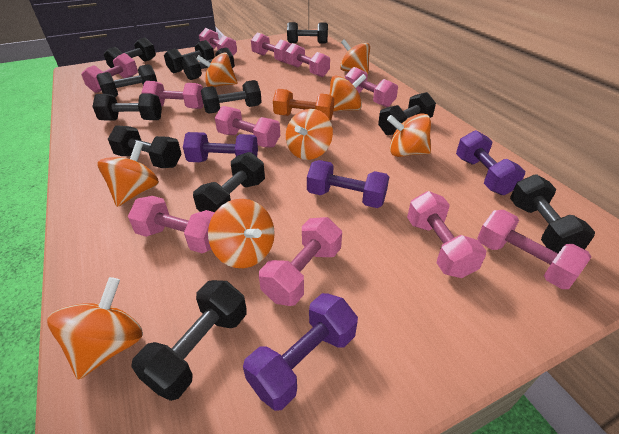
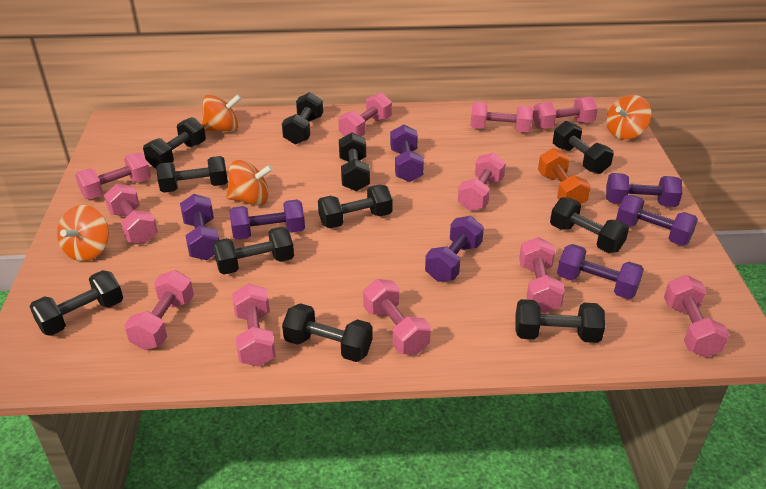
black dumbbell: [92,94,162,121] [96,64,157,97] [104,37,156,68] [108,125,181,168] [131,280,246,401] [164,40,215,73] [182,47,235,80] [193,152,265,212] [201,80,262,114] [287,22,328,44] [378,92,436,135] [510,175,595,253] = 12 -> [29,270,123,336] [143,117,206,169] [156,156,228,193] [213,227,294,275] [282,92,323,145] [282,303,373,362] [318,184,393,229] [339,133,370,191] [515,299,605,343] [550,197,629,253] [553,121,614,174] = 11
orange spinning top: [47,277,143,380] [97,141,159,207] [196,52,238,87] [208,199,275,268] [286,109,333,160] [330,74,366,112] [340,39,370,74] [387,113,431,157] = 8 -> [57,205,109,261] [201,94,241,132] [226,160,273,206] [606,95,651,140] = 4
purple dumbbell: [183,132,258,162] [243,293,358,411] [307,160,389,208] [456,130,525,195] = 4 -> [180,194,219,260] [230,200,305,240] [390,124,424,182] [425,216,484,282] [557,244,644,299] [606,173,682,207] [616,195,698,246] = 7

